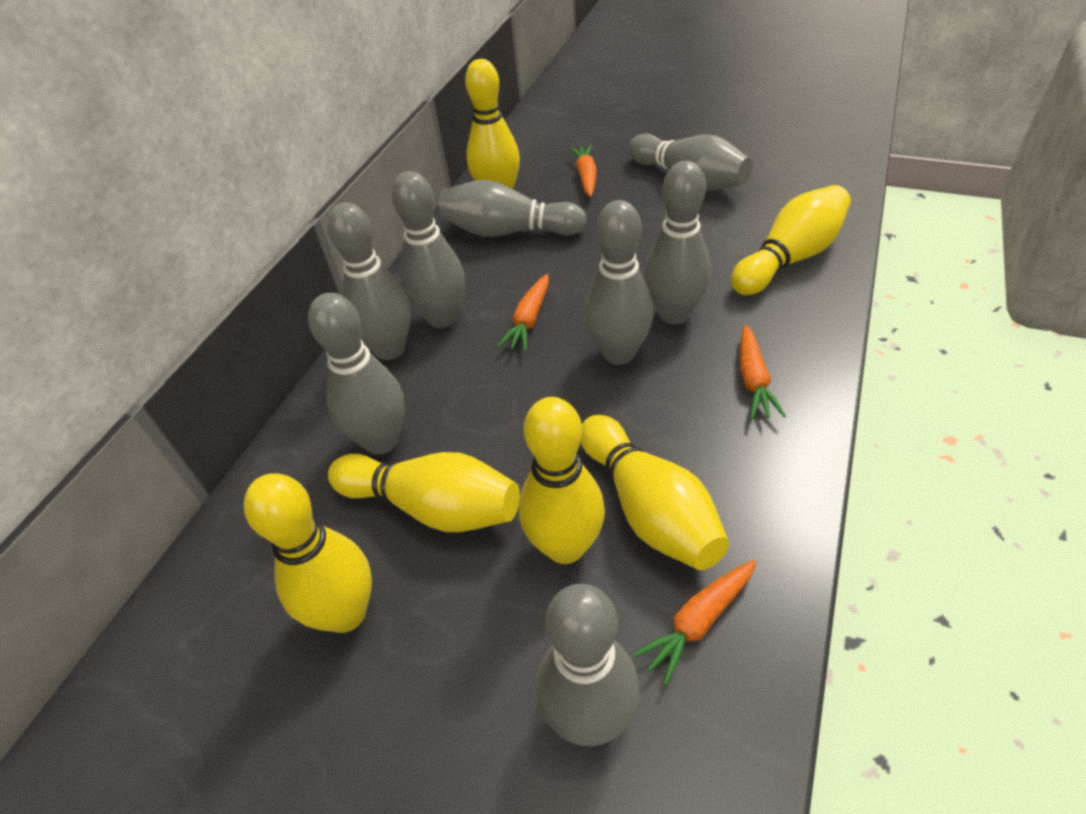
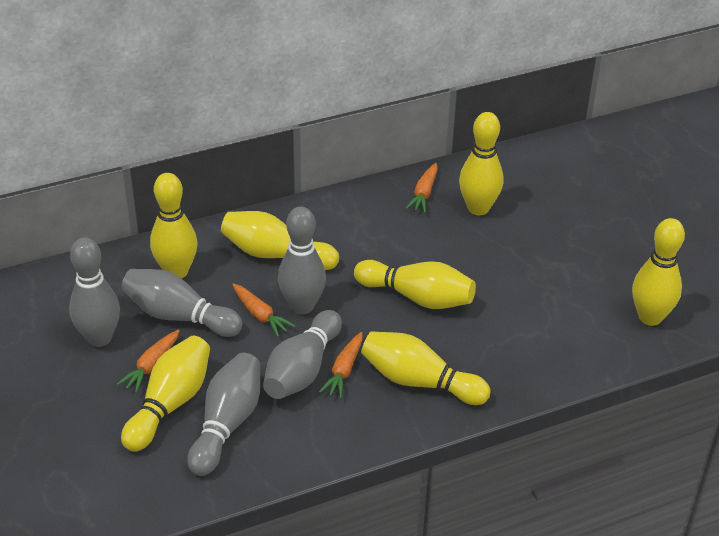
grey bowling pin: [308,293,405,455] [327,202,410,360] [392,171,465,328] [439,180,587,237] [536,584,639,746] [585,200,653,365] [628,134,752,191] [644,161,711,324] = 8 -> [69,238,120,347] [121,269,243,337] [187,353,260,476] [263,310,342,399] [278,207,326,314] = 5
yellow bowling pin: [244,473,372,633] [328,452,520,532] [465,59,520,189] [519,397,605,564] [581,415,729,570] [731,185,851,295] = 6 -> [121,336,210,452] [150,173,197,278] [221,211,339,270] [354,260,476,309] [361,331,490,405] [459,112,503,215] [632,218,685,326] = 7

